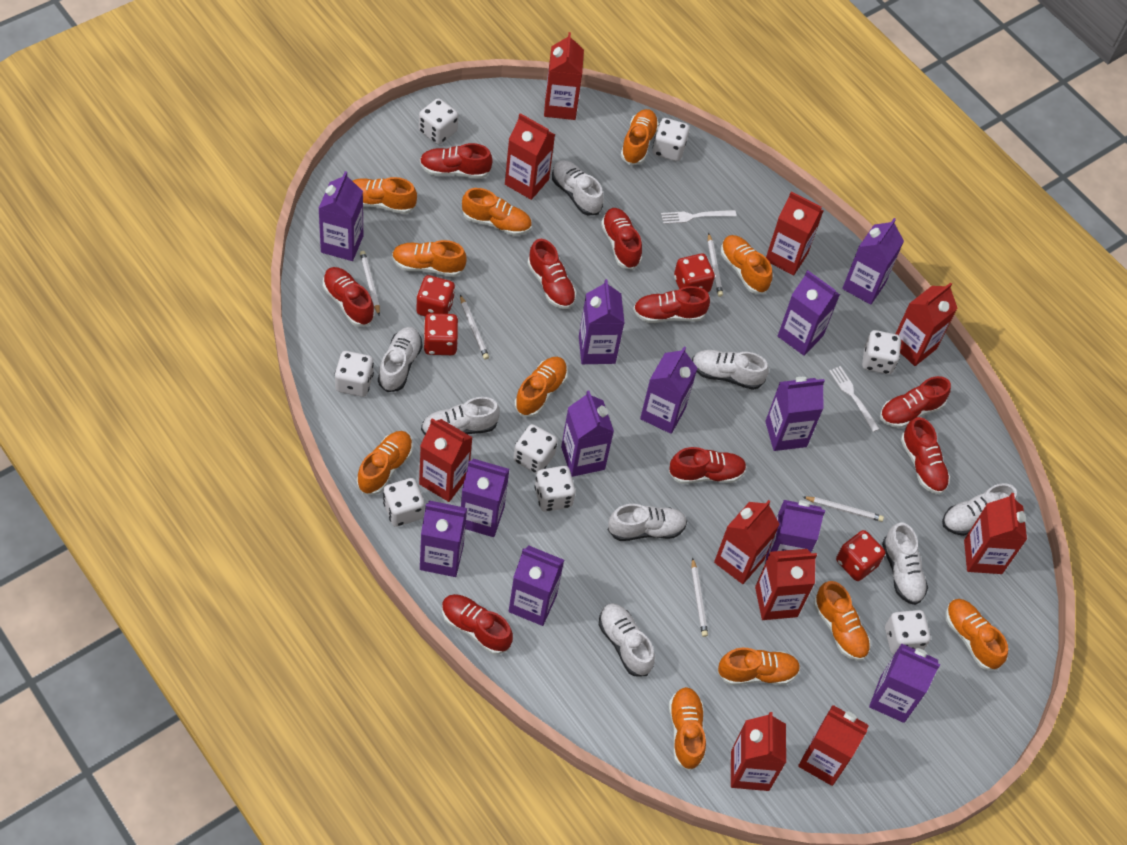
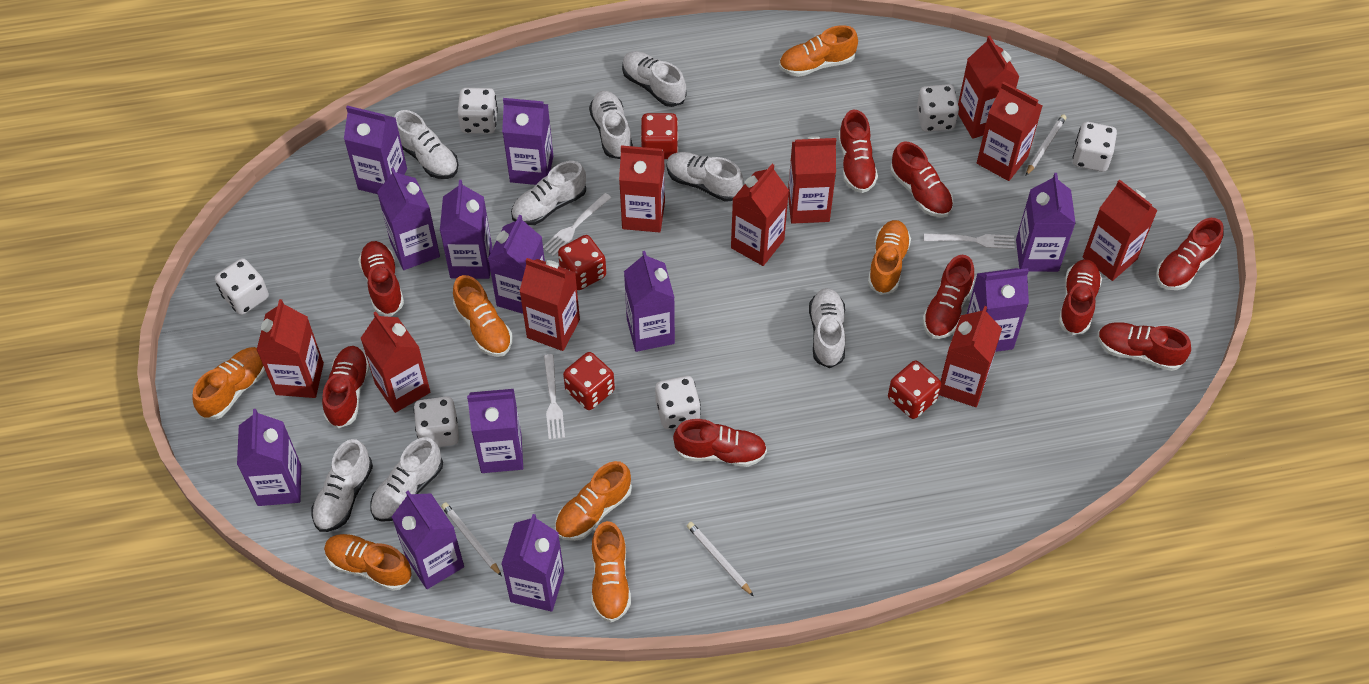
orange shoe: [353,177,417,214] [357,431,413,495] [392,240,467,277] [462,188,532,236] [514,357,568,417] [621,109,659,165] [669,687,706,771] [717,648,800,685] [721,235,772,294] [814,581,871,661] [945,599,1008,670] = 11 -> [192,347,266,420] [324,534,412,591] [453,275,513,357] [555,461,632,541] [591,521,631,622] [779,25,858,77] [868,220,911,295] = 7
white dice: [334,351,374,397] [383,478,425,527] [419,98,458,145] [513,424,558,474] [534,466,575,512] [653,118,690,161] [862,330,901,374] [885,610,930,655] = 8 -> [215,258,269,315] [414,396,459,447] [458,88,498,134] [655,376,701,429] [917,84,959,132] [1073,122,1117,172] = 6
white fork: [661,210,737,224] [829,366,879,432] = 2 -> [543,193,611,256] [544,354,565,440] [924,233,1015,249] = 3
white pencil: [360,251,380,316] [460,295,489,360] [691,557,708,637] [708,233,723,297] [803,497,884,522] = 5 -> [441,502,502,576] [687,522,753,596] [1026,114,1067,175] = 3

